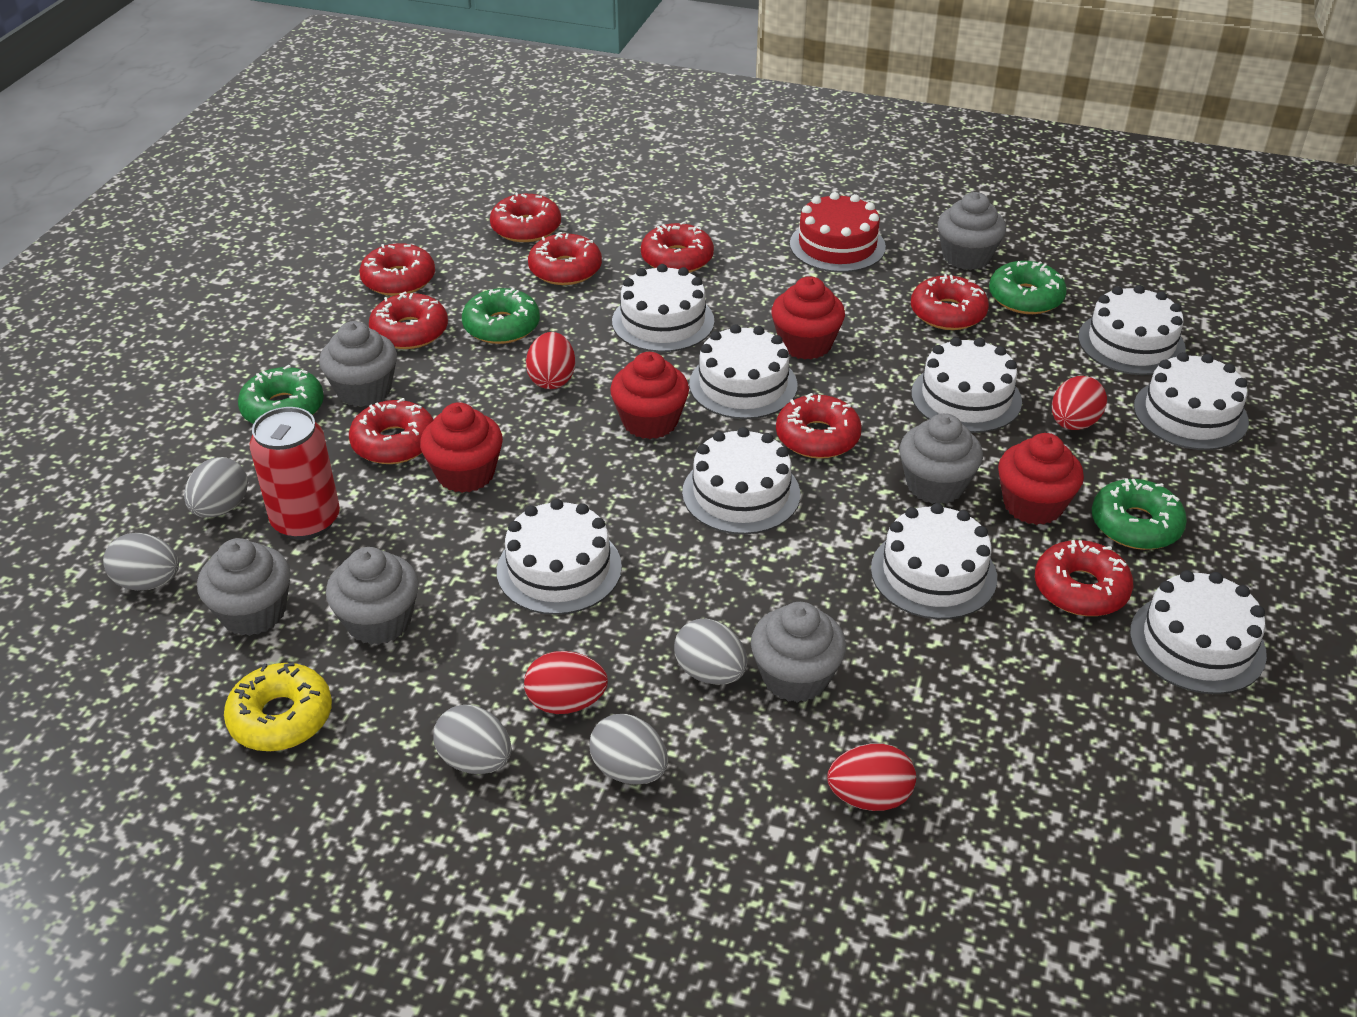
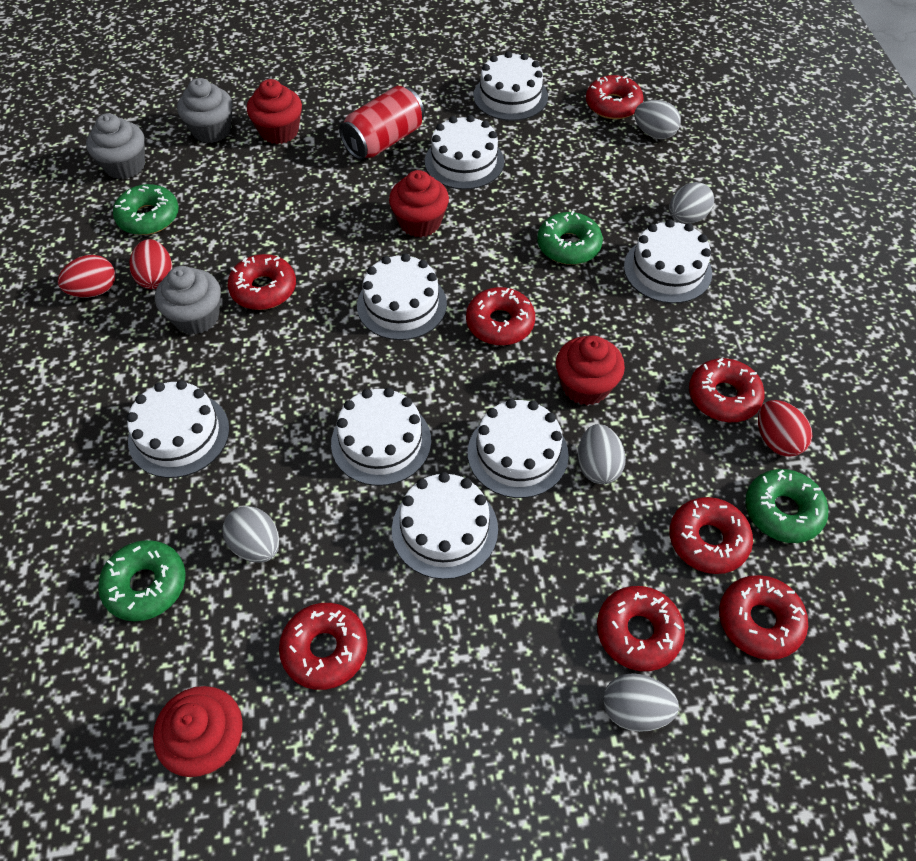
grey cupcake: [197,538,290,636] [319,321,397,407] [326,547,419,645] [751,602,846,703] [900,413,983,504] [938,192,1006,270] = 6 -> [86,113,145,179] [155,266,221,335] [177,78,233,143] = 3
red cake: [790,192,886,272] = 1 -> none = 0
red donut: [349,398,433,464] [359,243,435,296] [369,291,448,349] [490,192,561,242] [528,232,602,285] [641,221,714,273] [776,393,862,459] [911,274,989,330] [1035,540,1133,616] = 9 -> [228,254,296,310] [279,603,368,690] [466,287,535,345] [586,75,644,119] [597,586,685,671] [670,497,753,574] [689,358,764,422] [719,575,808,660] = 8
red egg: [524,651,608,714] [526,332,575,389] [827,743,916,811] [1052,376,1107,430] = 4 -> [58,255,115,298] [130,239,172,289] [758,400,812,457] = 3
white cake: [497,499,622,615] [612,264,714,352] [682,427,800,534] [689,324,798,419] [871,503,997,619] [911,337,1022,433] [1078,285,1186,375] [1130,570,1267,694] [1134,352,1249,450] = 9 -> [127,380,230,478] [331,388,431,486] [357,253,447,340] [392,472,498,579] [425,115,504,190] [468,399,569,498] [473,51,548,121] [624,219,712,303] = 8
yellow donut: [224,662,332,751] = 1 -> none = 0

